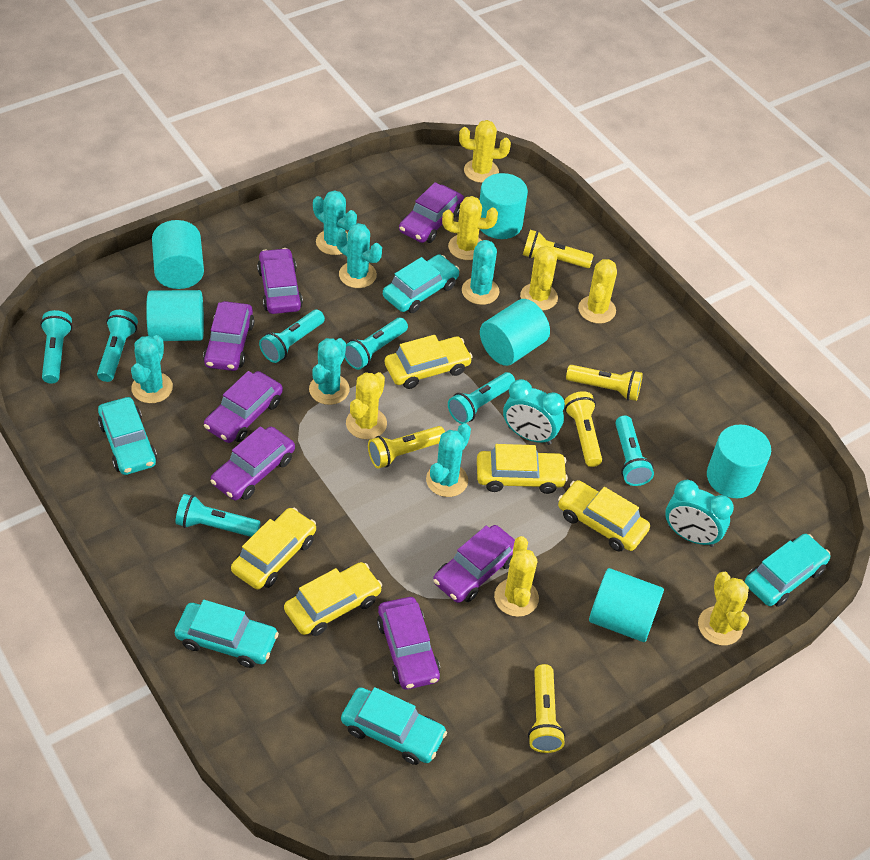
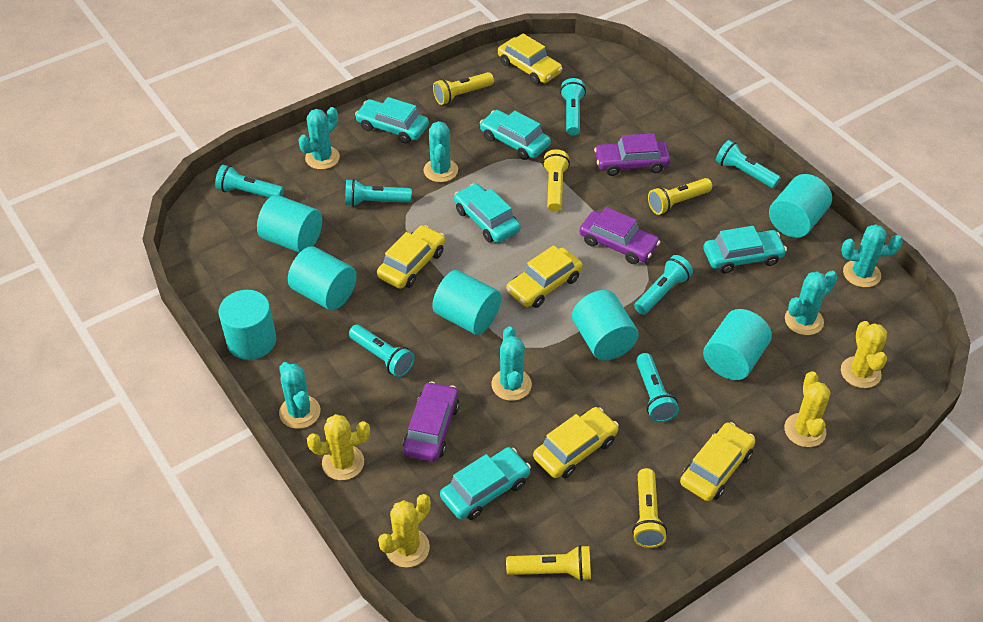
purple car: [203,301,254,371] [204,371,283,443] [210,426,295,500] [257,248,303,314] [377,597,440,690] [399,182,464,243] [433,525,515,603] = 7 -> [403,381,460,462] [579,207,660,264] [594,133,671,176] = 3
turquoise clock: [503,379,565,445] [665,480,734,547] = 2 -> none = 0
turquoise cylinder: [146,290,204,341] [152,220,204,289] [480,173,528,239] [480,299,550,366] [589,568,664,642] [707,424,771,498] = 6 -> [218,290,276,360] [257,195,322,253] [288,246,357,310] [432,270,501,335] [572,290,639,361] [703,309,772,380] [769,174,832,238] = 7
yellow cactus: [346,372,387,439] [442,196,498,260] [459,120,511,183] [494,536,539,617] [520,246,558,310] [578,259,617,324] [698,572,749,645] = 7 -> [307,414,370,480] [378,494,431,568] [784,371,830,447] [841,321,887,388] = 4

